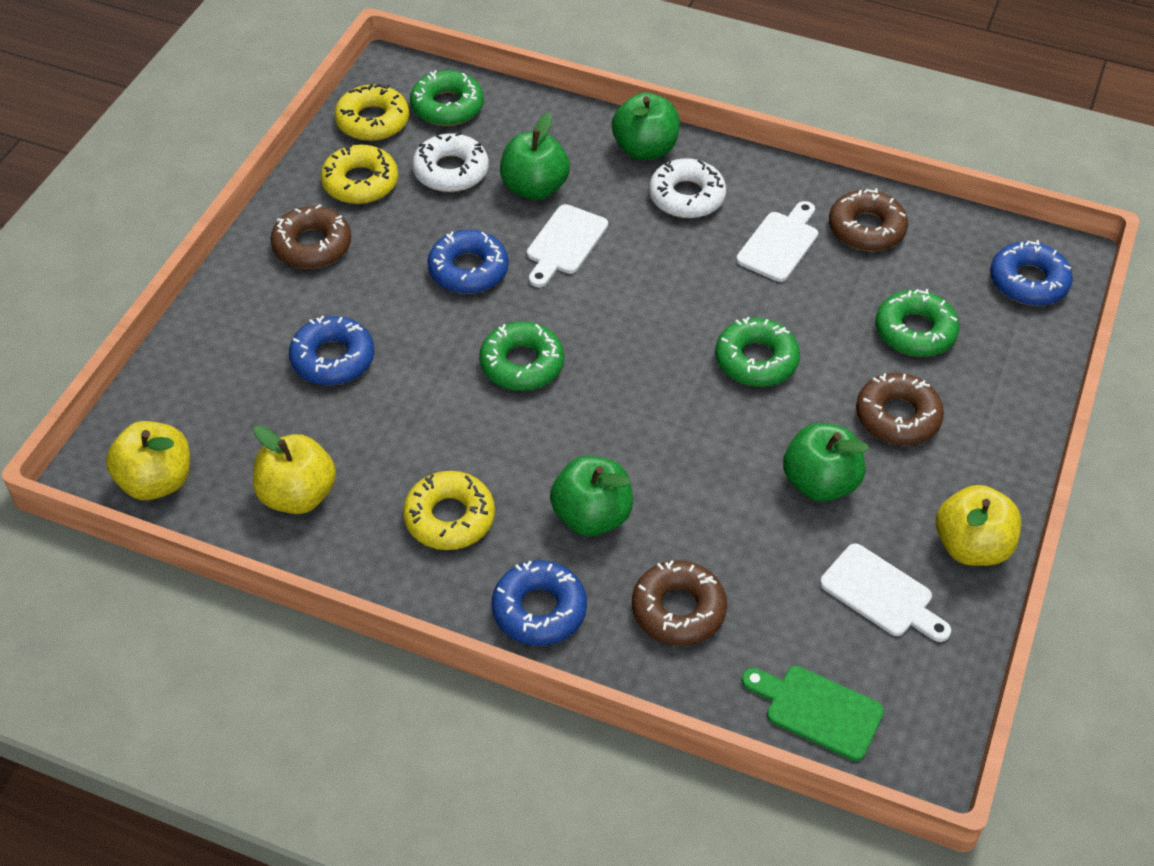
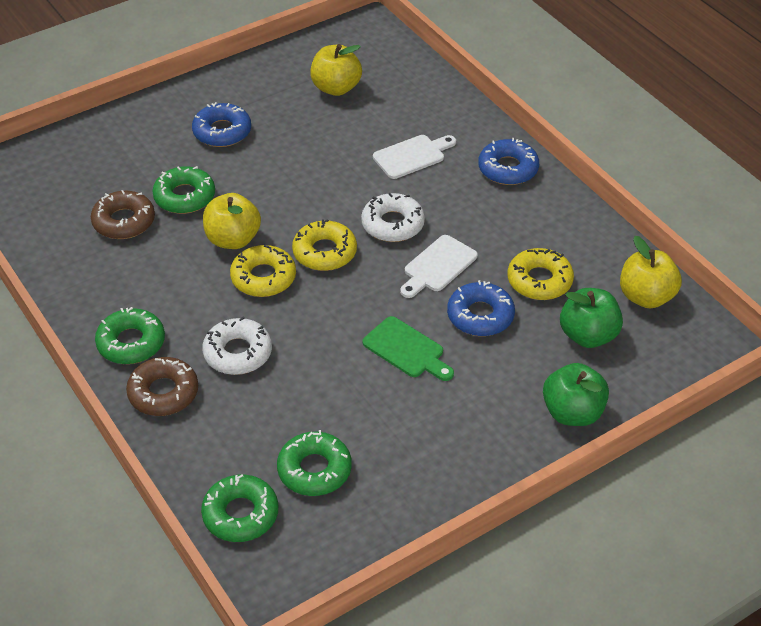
blue donut: [289,316,374,385] [428,230,509,294] [492,560,587,646] [990,240,1073,306] = 4 -> [192,102,251,147] [447,280,515,336] [478,138,539,185] = 3
brown donut: [270,204,351,269] [632,560,727,646] [829,188,908,251] [856,373,944,445] = 4 -> [91,190,155,239] [126,357,198,416] = 2
green apple: [500,112,570,200] [550,456,633,536] [612,93,680,160] [783,423,869,502] = 4 -> [543,363,609,426] [560,288,623,348] = 2
white cutting board: [527,204,608,287] [736,201,818,282] [820,543,951,642] = 3 -> [373,135,456,179] [400,235,478,298] = 2

